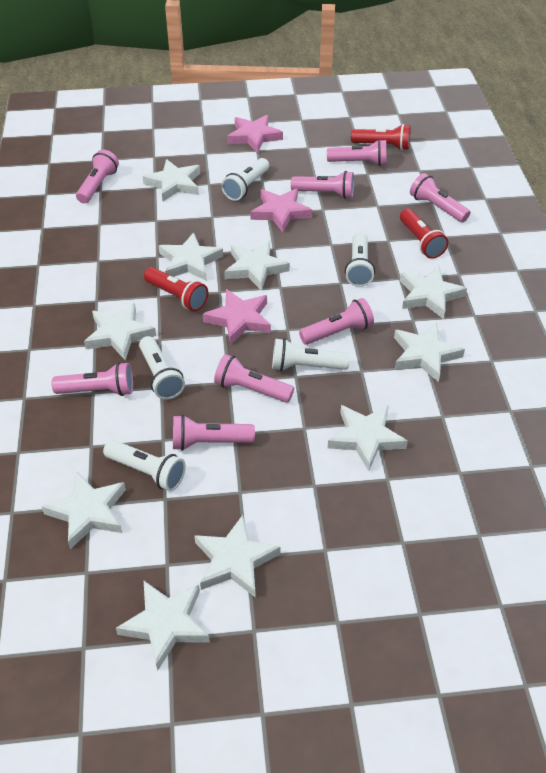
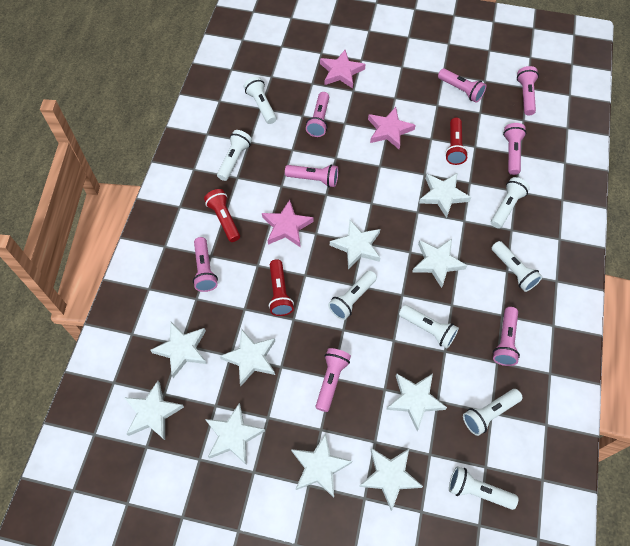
white flashlight: [103,440,186,491] [139,336,185,400] [221,158,269,201] [272,338,350,371] [345,232,375,287] = 5 -> [217,130,252,181] [244,76,277,124] [328,270,377,320] [399,305,459,348] [449,466,518,510] [463,389,523,436] [491,177,530,228] [492,241,542,292] = 8

